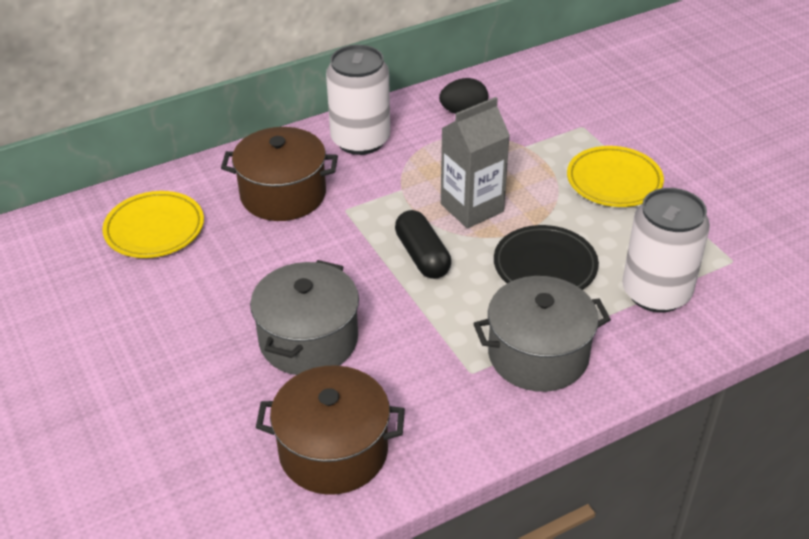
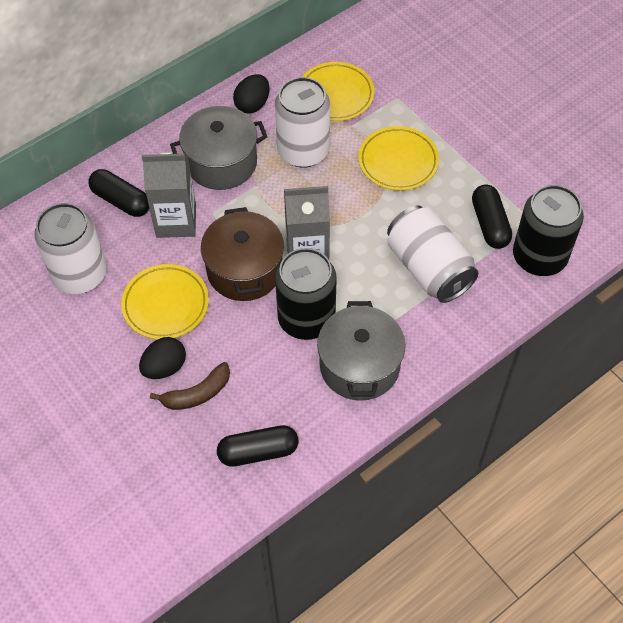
black can: none = 0 -> [275,248,337,340] [513,185,584,276] = 2
black capsule: [395,210,451,279] = 1 -> [88,169,149,217] [217,425,298,467] [472,184,512,249] = 3
black egg: [439,78,488,114] = 1 -> [139,337,186,379] [233,74,270,113] = 2
black plate: [494,225,599,290] = 1 -> none = 0
brown banana: none = 0 -> [150,362,230,410] = 1
brown pot: [221,127,338,221] [256,365,405,495] = 2 -> [201,207,284,301] = 1
grey carton: [441,97,510,228] = 1 -> [142,152,196,238] [284,186,330,259] = 2
white can: [326,45,390,155] [622,188,710,313] = 2 -> [34,203,107,294] [275,77,330,168] [387,205,479,303] = 3
yellow plate: [102,191,204,258] [567,146,664,207] = 2 -> [121,264,209,340] [302,62,375,121] [359,126,439,191] = 3

